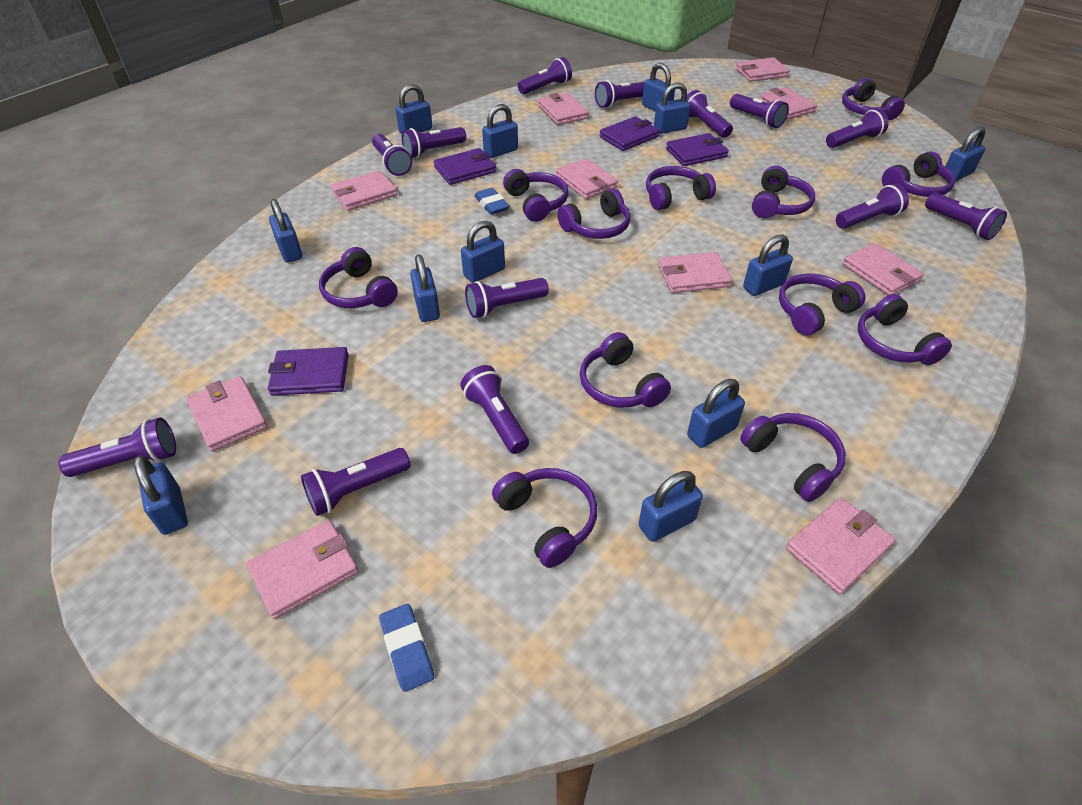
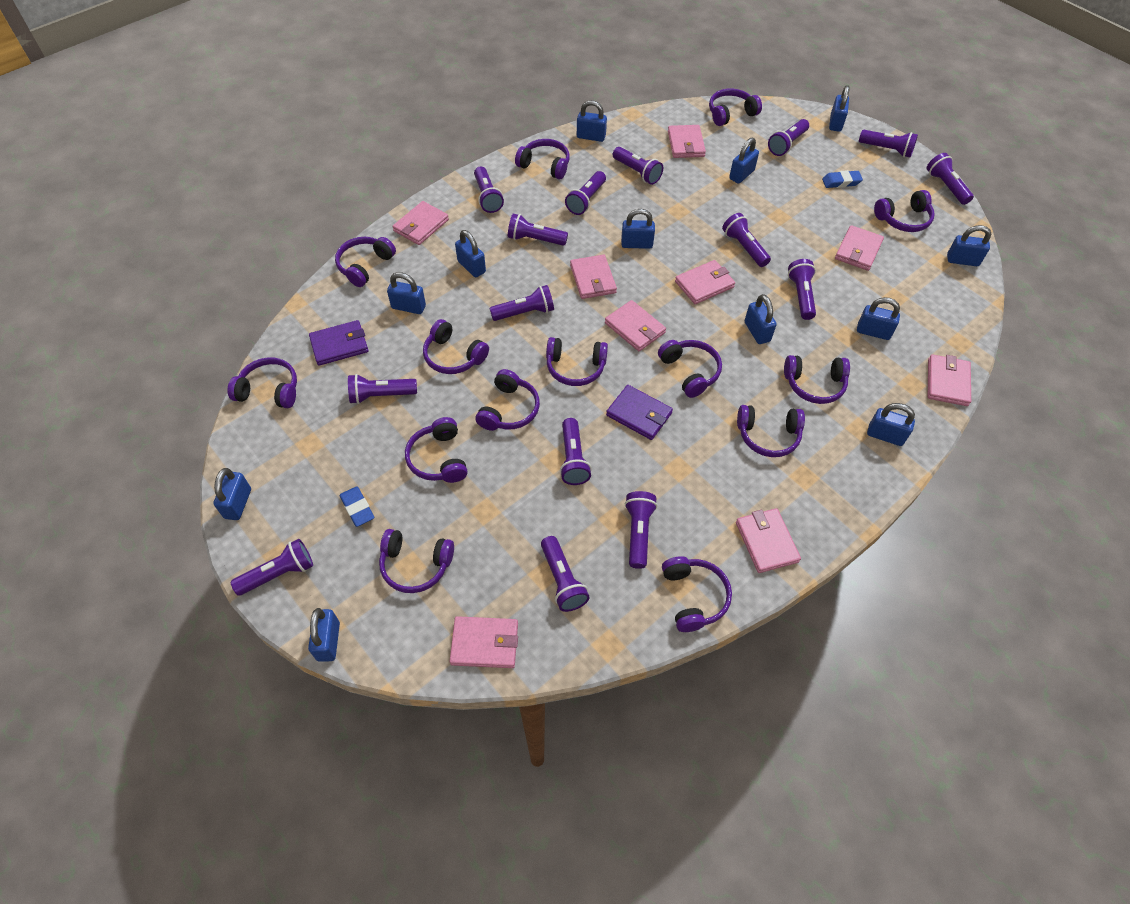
pink wallet: [187,376,268,452] [247,520,359,619] [331,170,397,211] [538,93,589,125] [556,158,618,199] [658,252,732,293] [735,57,789,82] [760,87,817,119] [786,497,895,594] [842,243,924,295] = 10 -> [393,201,449,245] [450,616,518,668] [570,255,617,299] [605,300,666,351] [668,125,706,158] [675,260,735,304] [736,508,801,573] [835,225,884,271] [928,354,971,406] = 9
purple flashlight: [58,418,176,477] [301,448,411,516] [372,134,412,176] [402,127,466,158] [460,365,529,454] [465,278,549,318] [518,57,572,95] [595,80,644,108] [686,90,733,138] [730,94,789,128] [826,109,889,148] [836,184,909,229] [925,193,1007,240] = 13 -> [231,539,313,596] [348,374,417,404] [474,166,504,213] [490,285,554,321] [508,213,568,246] [541,536,590,612] [560,418,592,485] [565,171,606,215] [613,147,663,185] [625,491,657,569] [722,213,771,267] [768,119,809,156] [788,259,816,320] [859,130,918,158] [927,153,974,205] = 15
purple headphones: [319,247,398,308] [492,468,597,568] [503,169,569,222] [557,189,630,239] [580,332,671,408] [646,166,716,210] [740,413,846,502] [752,166,815,218] [779,273,865,335] [842,78,905,120] [858,294,952,365] [882,151,955,197] = 12 -> [227,357,297,408] [335,237,396,287] [379,529,454,593] [405,417,468,483] [423,319,489,374] [475,369,540,431] [515,139,570,179] [546,337,608,386] [658,340,722,398] [662,556,732,632] [709,89,762,126] [737,405,805,457] [784,355,850,404] [874,190,935,232] = 14
purple wallet: [268,347,349,396] [434,148,497,185] [599,116,660,151] [666,133,729,166] = 4 -> [309,320,368,366] [606,385,673,440] = 2

